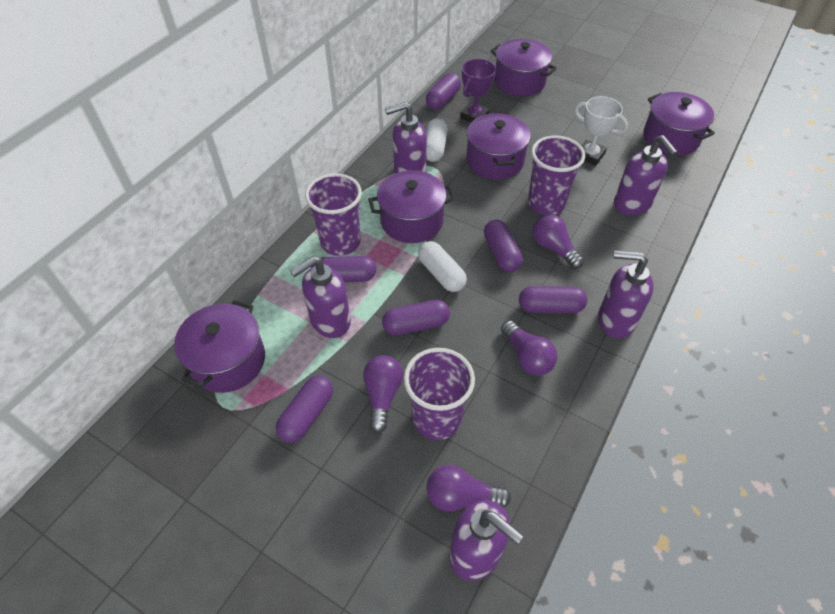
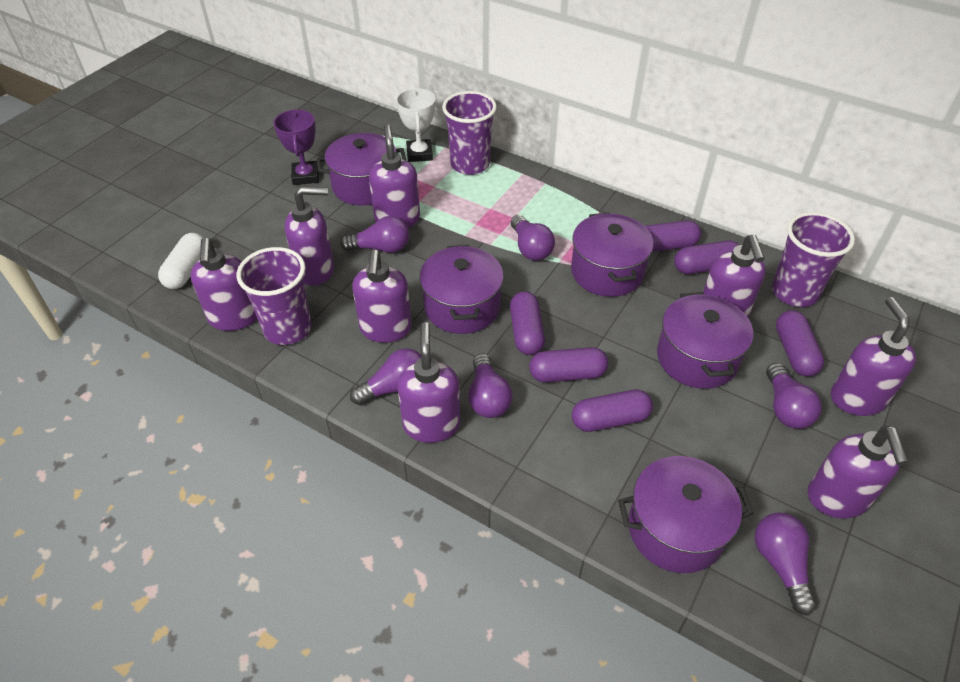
purple light bulb: [363,355,403,433] [426,465,511,512] [501,320,557,376] [532,214,584,269] = 4 -> [340,216,409,253] [350,348,421,405] [468,353,513,418] [511,215,555,261] [755,512,816,616] [766,363,822,429] = 6
purple soap dispenser: [290,256,351,338] [385,102,427,173] [450,500,524,581] [598,250,654,338] [614,135,678,215] = 5 -> [190,238,257,331] [285,186,334,286] [352,250,412,343] [369,124,420,228] [397,322,460,443] [703,235,766,317] [808,425,908,519] [831,297,916,416] = 8
white capsule: [418,241,467,292] [426,118,448,162] = 2 -> [158,233,204,289] = 1

